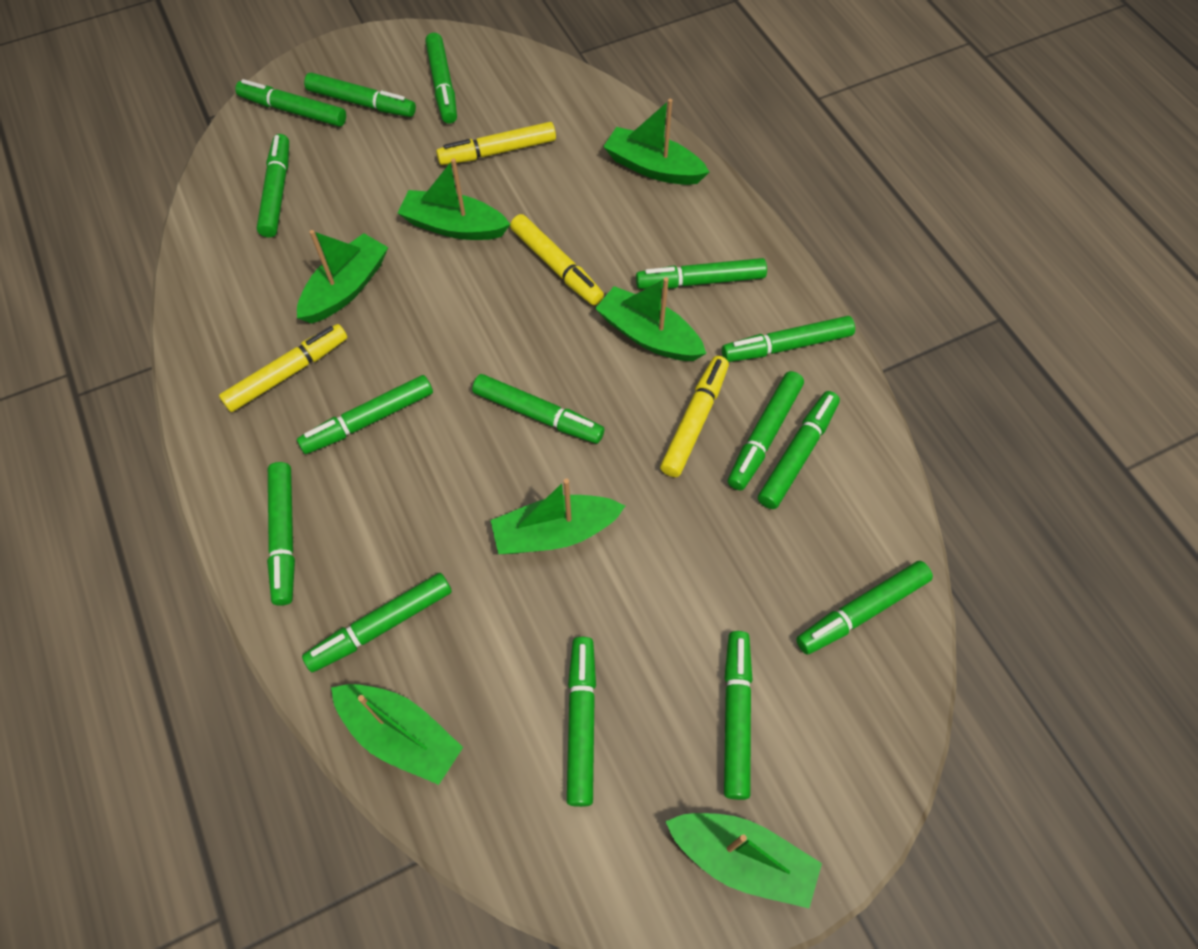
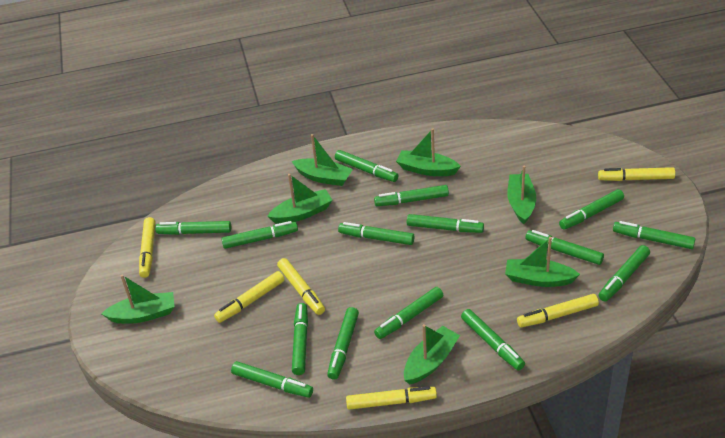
yellow marker: [219,324,348,412] [436,122,556,165] [510,214,604,305] [660,356,729,477] = 4 -> [139,217,155,278] [214,271,285,323] [277,258,325,315] [346,386,437,410] [517,294,599,328] [598,167,675,181] = 6

